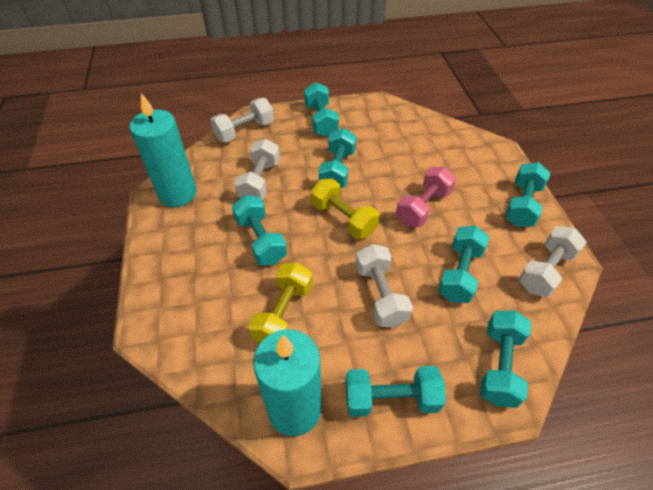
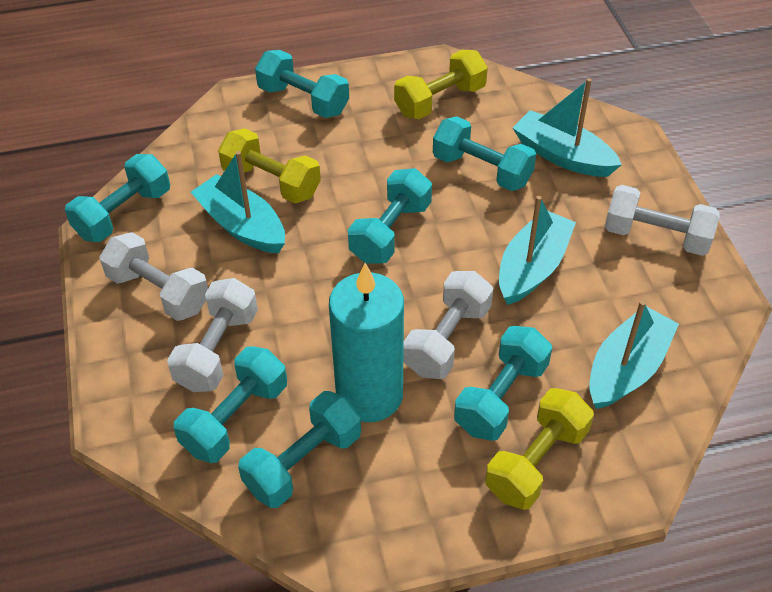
pink dumbbell: [396,167,456,227] = 1 -> none = 0
turquoise boat: none = 0 -> [191,151,285,254] [499,196,576,305] [513,78,622,177] [589,300,679,409] = 4
turquoise candle: [130,93,197,207] [253,329,321,436] = 2 -> [329,263,404,422] = 1
yellow dumbbell: [249,262,313,343] [311,179,379,239] = 2 -> [218,128,321,203] [394,50,488,119] [485,388,594,510] = 3

